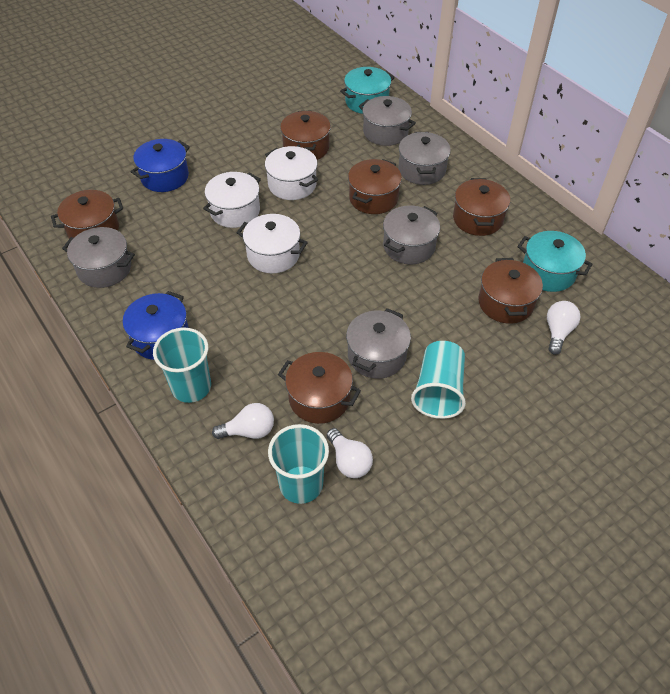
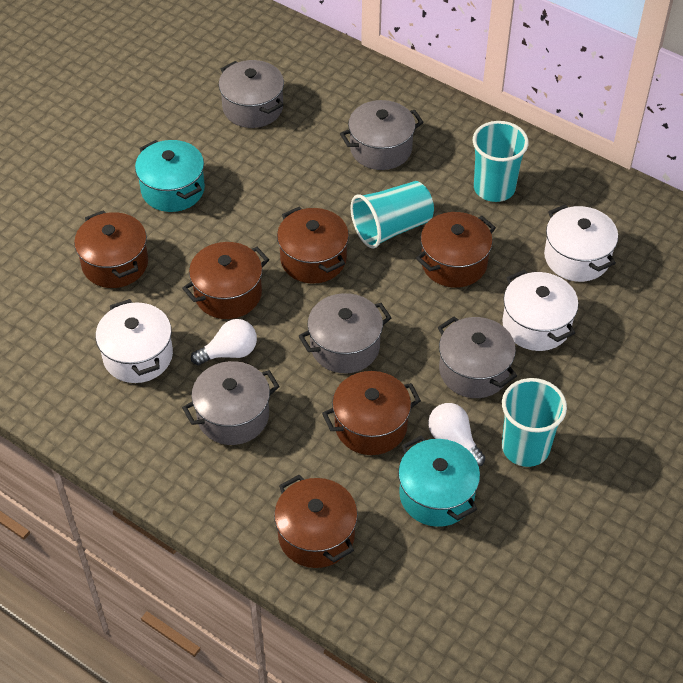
blue pot: [123,291,189,360] [131,139,190,192] = 2 -> none = 0
white light bulb: [212,403,274,439] [327,428,373,478] [547,301,580,355] = 3 -> [191,319,257,365] [428,403,485,466] = 2

